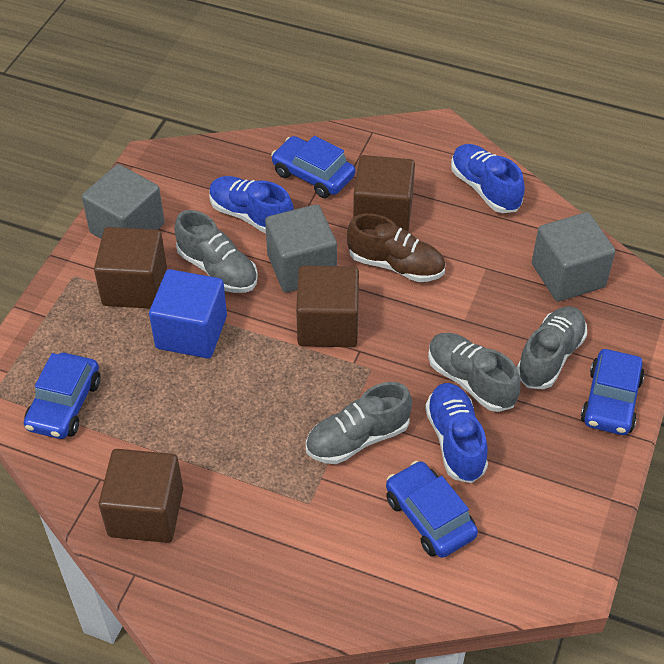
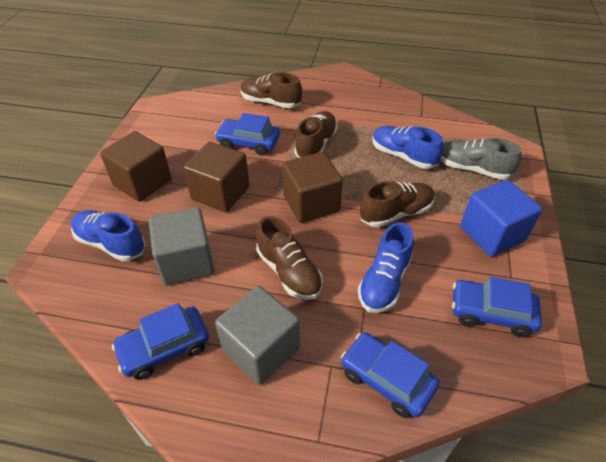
brown cube: [94,227,167,309] [99,449,183,543] [296,265,359,347] [353,155,415,231] = 4 -> [100,131,172,202] [183,142,249,212] [282,152,343,223] = 3
brown shoe: [347,213,445,282] = 1 -> [240,72,302,108] [256,216,323,300] [294,111,338,158] [360,181,435,227] = 4
grey cube: [82,164,165,239] [265,204,337,293] [532,212,615,302] = 3 -> [149,207,215,285] [215,286,300,385] = 2
grey shoe: [174,210,258,293] [306,382,412,464] [428,333,521,412] [517,306,587,389] = 4 -> [440,138,522,180] = 1

